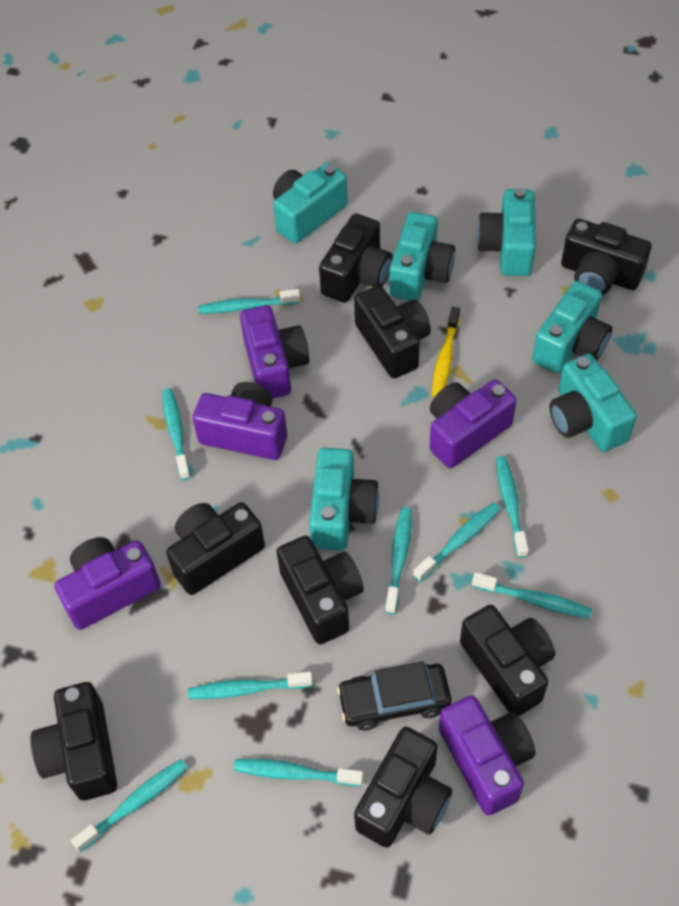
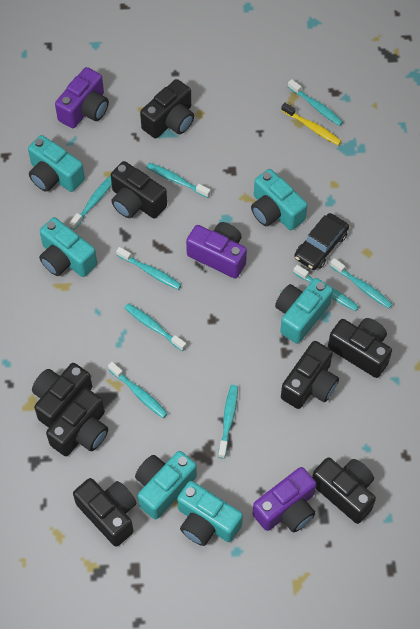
purple camera: [54,537,160,630] [192,382,287,460] [240,305,309,399] [430,379,517,468] [439,695,535,815] = 5 -> [55,67,109,128] [186,222,247,279] [252,467,316,532] = 3

